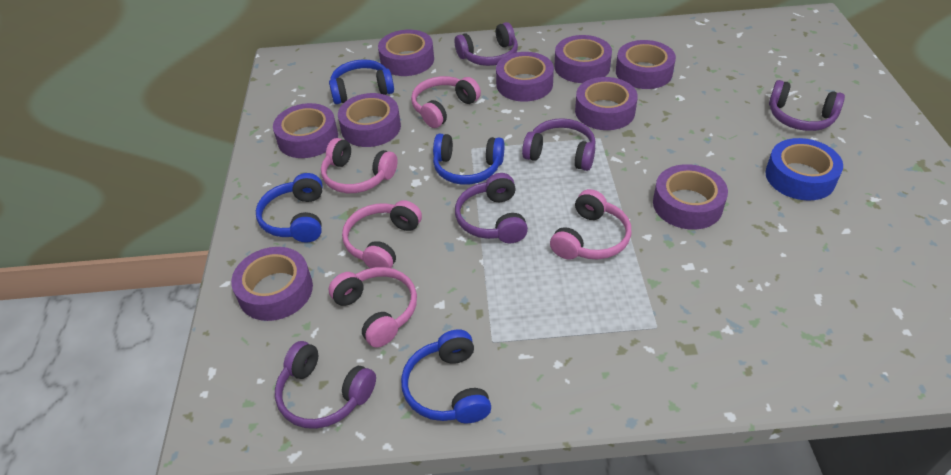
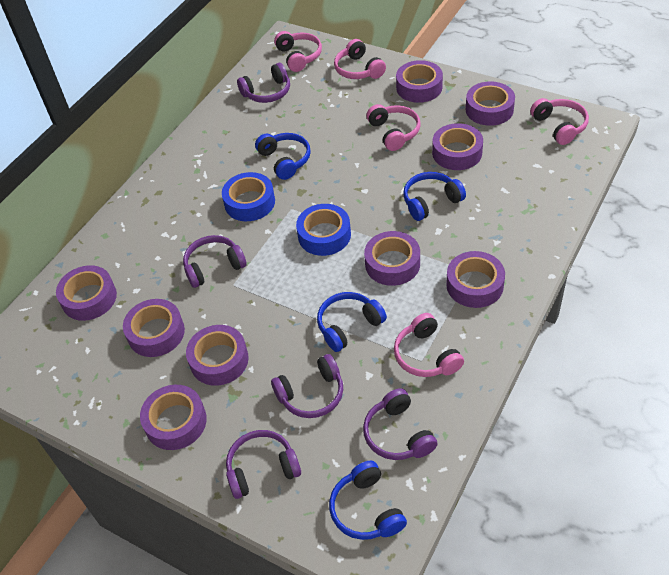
blue tape: [765,138,843,201] = 1 -> [222,172,275,221] [296,204,351,256] = 2

